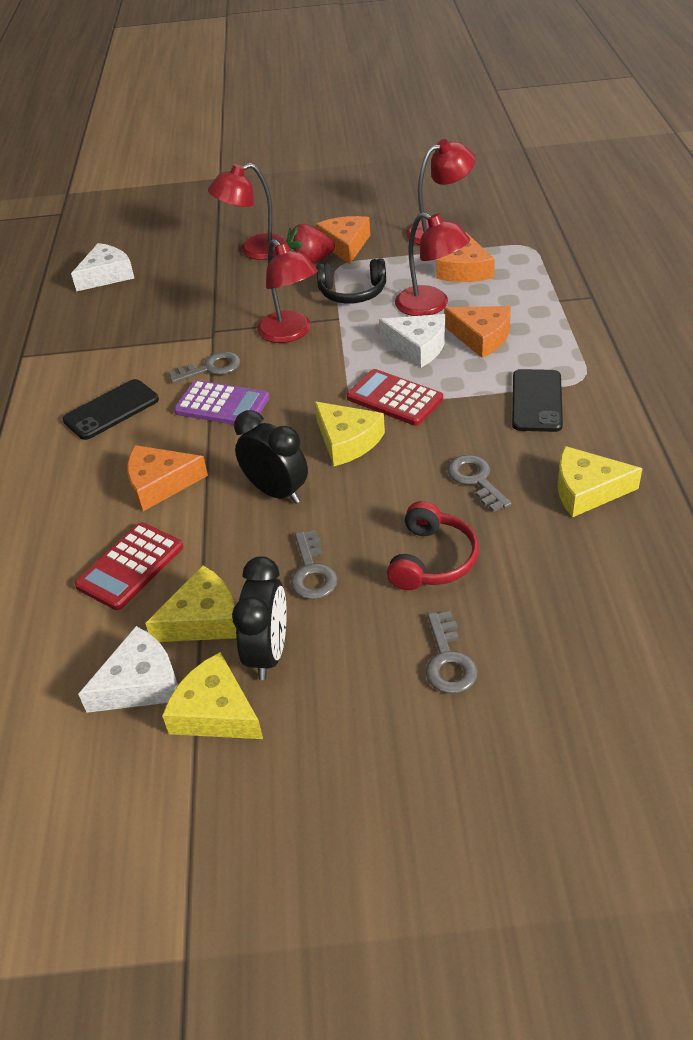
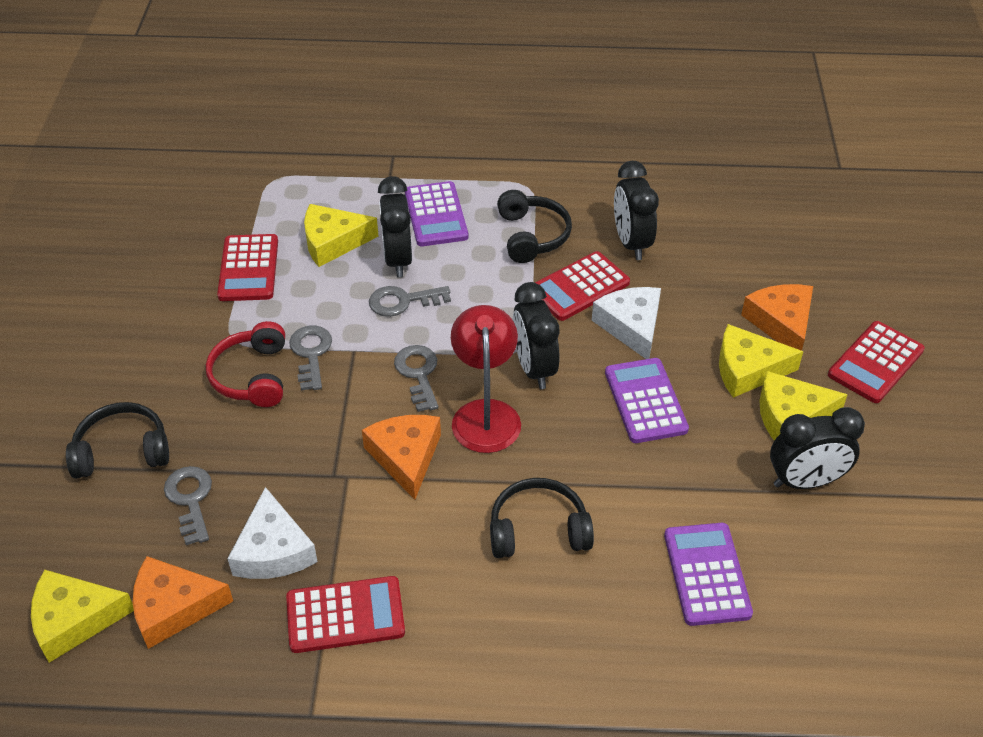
black clock: [232,556,287,680] [234,410,308,504] = 2 -> [378,176,412,277] [513,282,560,389] [614,161,659,260] [770,407,865,489] = 4
black headphones: [316,258,386,304] = 1 -> [66,402,169,478] [490,478,594,558] [497,190,572,263] = 3
black phone: [63,379,159,440] [512,369,563,432] = 2 -> none = 0
orange cheese: [127,445,208,511] [316,216,370,264] [436,232,495,282] [444,306,511,358] = 4 -> [133,556,233,649] [362,415,441,499] [741,284,813,351] = 3
purple calculator: [174,380,269,425] = 1 -> [405,181,468,246] [605,358,689,443] [664,523,753,626] = 3
red calculator: [75,522,183,610] [347,369,443,426] = 2 -> [217,234,278,301] [286,576,405,653] [535,251,630,321] [828,321,925,403] = 4
red lamp: [208,163,287,260] [257,239,317,343] [395,212,470,316] [406,139,476,245] = 4 -> [451,305,521,453] = 1
red strawberry: [287,224,335,264] = 1 -> none = 0
white cheese: [71,243,134,292] [78,626,178,713] [379,314,445,368] = 3 -> [227,487,318,579] [592,287,661,359] = 2

